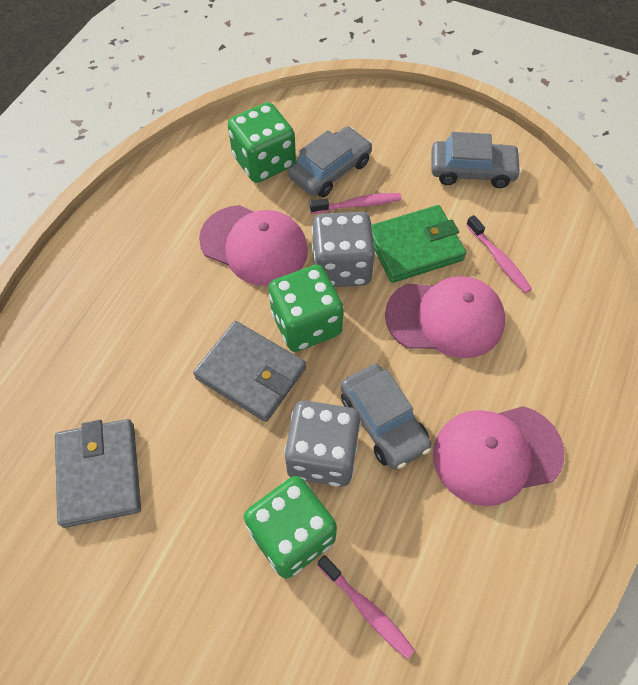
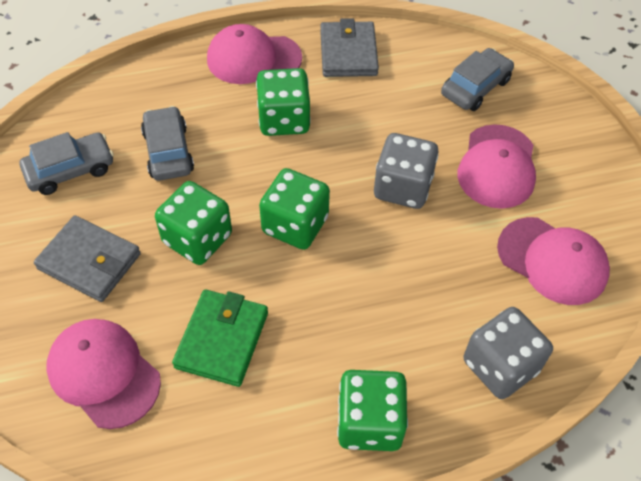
green dice: [228,102,296,183] [244,476,337,579] [268,265,344,352] = 3 -> [155,181,232,265] [256,68,311,136] [259,168,330,250] [337,370,408,451] = 4
pink cap: [199,205,308,286] [385,276,505,358] [433,406,564,506] = 3 -> [46,319,161,429] [207,24,302,84] [458,124,536,209] [497,217,610,305] = 4
pink toothbrush: [310,193,402,214] [318,555,415,659] [466,215,532,293] = 3 -> none = 0

